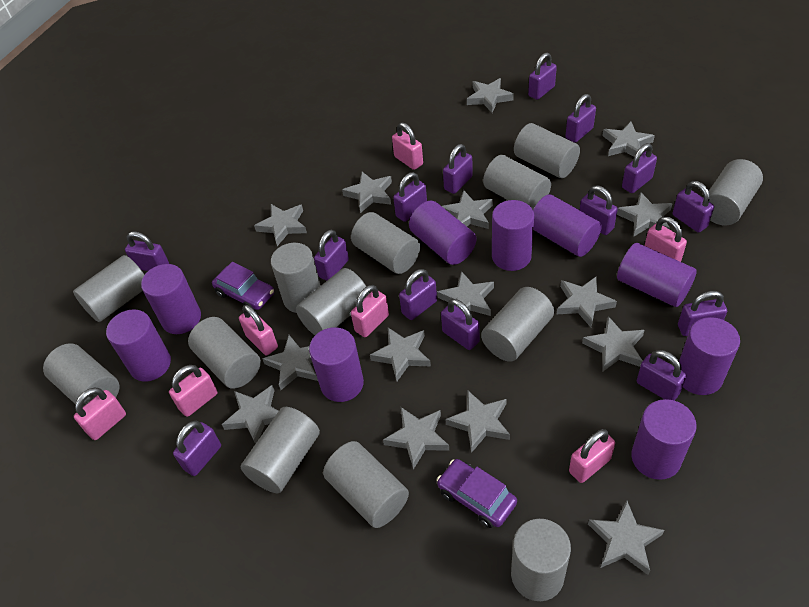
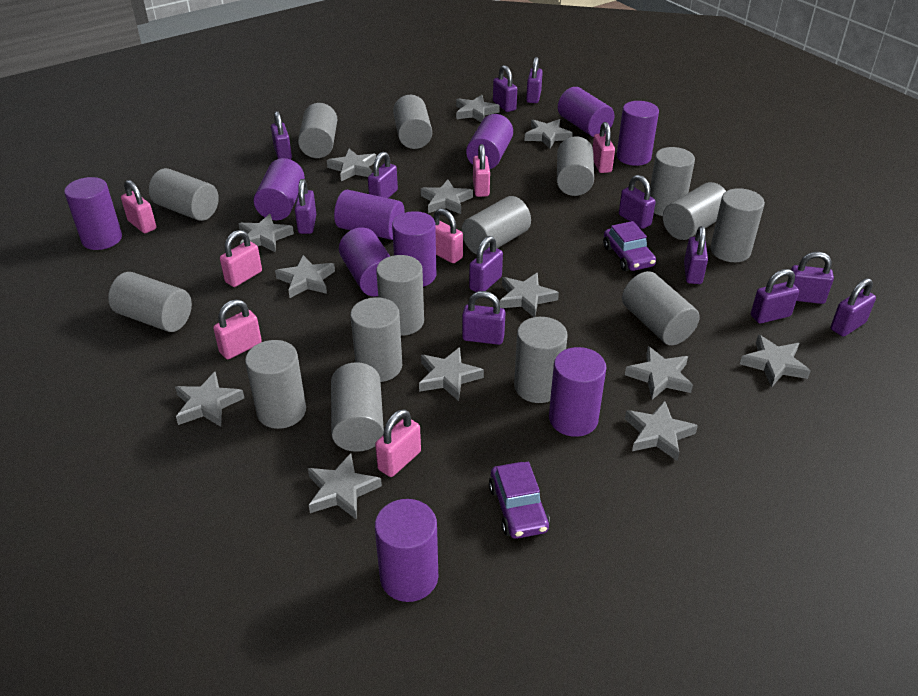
grey cylinder: [43,343,119,407] [73,255,144,322] [188,317,261,389] [241,407,320,493] [271,243,321,313] [296,268,369,335] [323,441,409,528] [351,212,420,274] [481,287,554,362] [483,155,551,210] [511,519,571,601] [514,123,580,178] [709,159,763,226] = 13 -> [108,272,192,332] [149,168,219,221] [245,340,306,429] [298,103,337,158] [331,362,384,452] [350,297,402,382] [376,255,424,336] [393,95,432,149] [461,196,531,255] [514,317,568,403] [557,136,594,196] [622,271,700,345] [650,147,695,216] [663,182,726,240] [710,188,765,262] = 15
grey star: [222,385,279,444] [254,204,307,246] [263,335,318,390] [342,172,392,213] [370,328,431,381] [383,407,449,470] [437,271,494,316] [442,190,493,229] [445,391,510,453] [467,78,514,113] [557,276,617,327] [582,316,645,371] [588,501,665,575] [602,121,655,157] [617,192,673,236] = 15 -> [175,372,244,427] [238,214,294,252] [275,255,335,298] [308,453,382,520] [327,149,376,181] [419,347,484,401] [421,180,473,214] [456,95,500,122] [500,273,559,317] [524,119,573,149] [625,346,693,400] [625,401,698,461] [740,335,811,387] = 13
purple cylinder: [106,309,171,382] [141,264,201,334] [309,327,364,402] [409,201,476,265] [492,200,534,271] [533,195,602,257] [617,243,697,307] [631,399,697,480] [679,317,740,395] = 9 -> [64,177,122,250] [254,158,305,220] [334,190,405,240] [339,227,390,297] [375,499,438,602] [392,211,436,287] [466,114,513,169] [549,347,607,437] [558,87,614,137] [617,101,659,166] = 10
purple padlock: [125,231,169,271] [173,421,221,476] [314,229,349,281] [393,172,427,222] [399,269,437,320] [441,299,480,350] [443,144,473,194] [528,52,557,100] [565,94,596,143] [580,186,618,235] [622,143,657,193] [637,350,687,401] [673,181,714,232] [678,291,727,336] = 14 -> [271,111,292,160] [295,179,316,234] [368,152,398,198] [462,291,505,345] [469,236,503,292] [493,65,517,112] [526,57,543,103] [619,175,656,229] [684,226,708,284] [751,269,799,323] [791,252,834,304] [830,278,876,337] = 12

